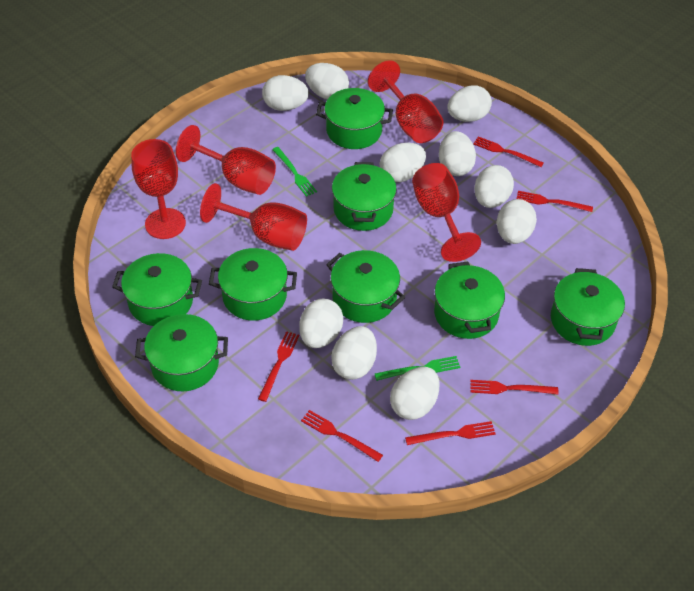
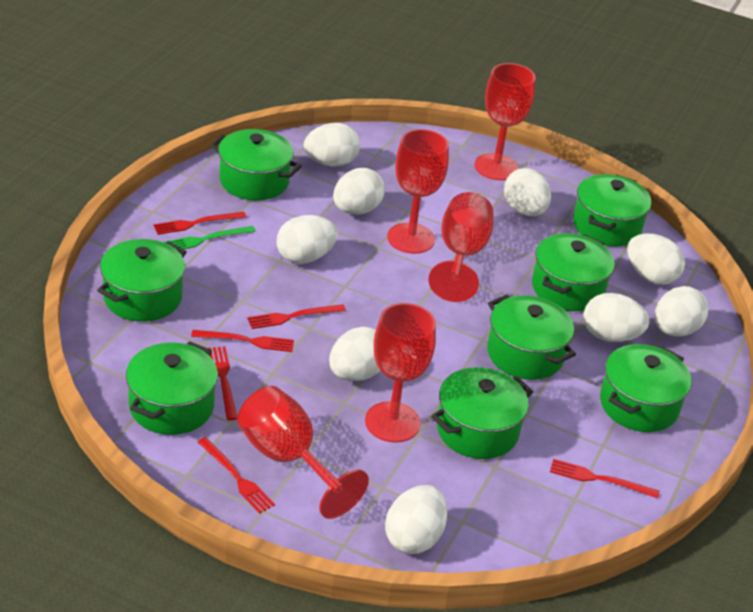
green fork: [272,147,317,197] [375,356,460,381] = 2 -> [164,226,256,249] = 1
white egg: [262,75,309,111] [299,299,343,348] [305,63,349,99] [331,326,377,380] [379,143,426,182] [390,367,440,420] [439,131,476,176] [447,85,492,122] [474,165,514,208] [497,199,537,244] = 10 -> [276,215,338,264] [304,123,360,166] [329,327,380,381] [333,168,385,214] [385,485,448,554] [504,168,551,216] [583,293,650,342] [627,233,685,285] [655,286,708,337] = 9

